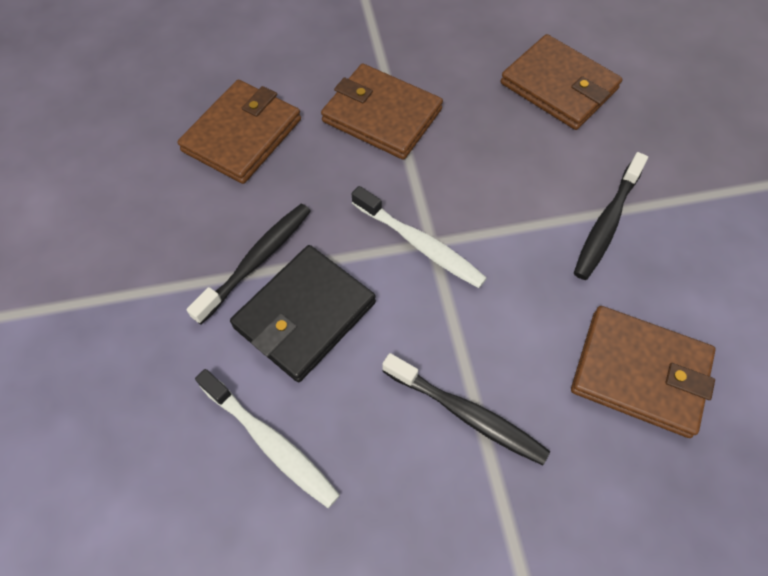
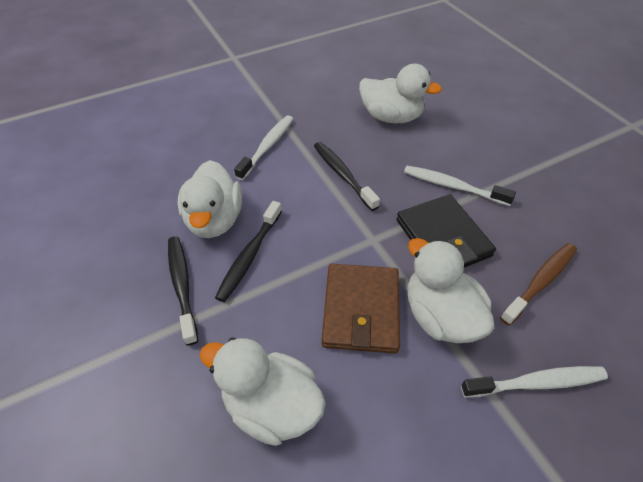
brown toothbrush: none = 0 -> [500,243,577,325] = 1
brown wallet: [177,80,301,184] [321,64,443,160] [501,34,622,130] [571,306,716,438] = 4 -> [322,264,400,353] = 1
white duck: none = 0 -> [178,160,242,238] [200,337,326,446] [359,64,442,123] [407,238,495,343] = 4
white toothbrush: [195,369,340,508] [352,186,487,288] = 2 -> [234,115,293,180] [404,166,516,206] [461,366,608,398] = 3

